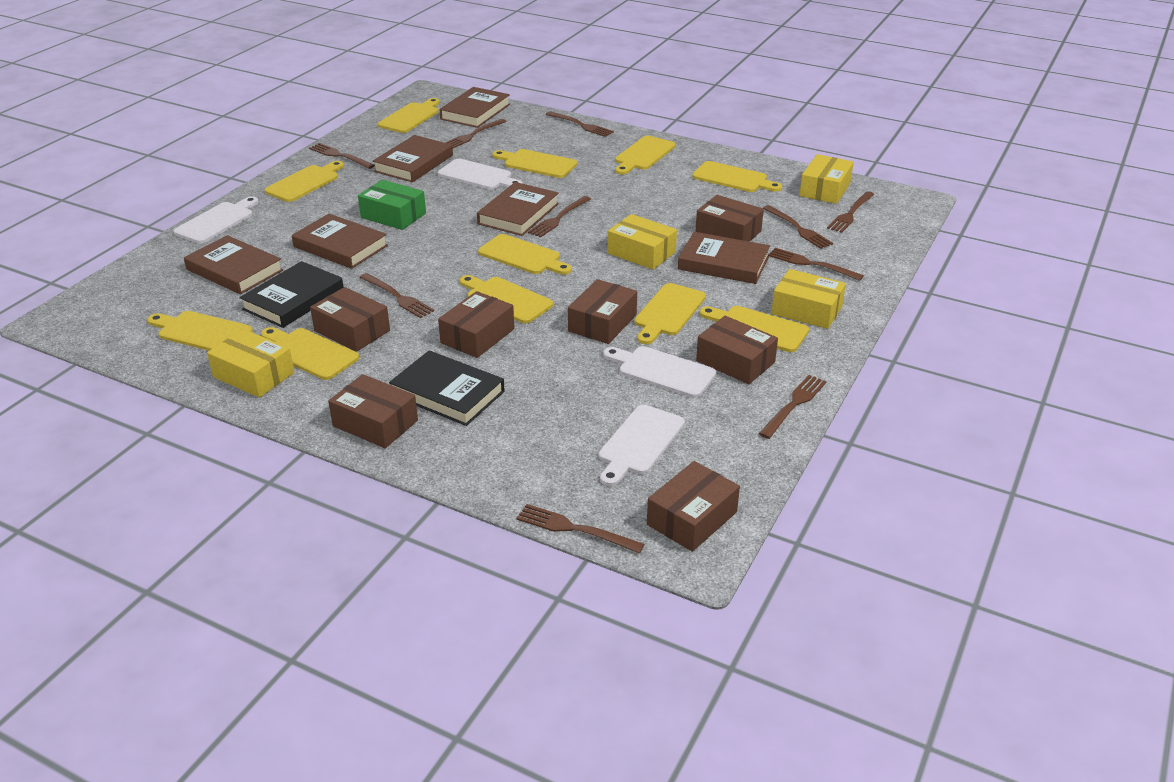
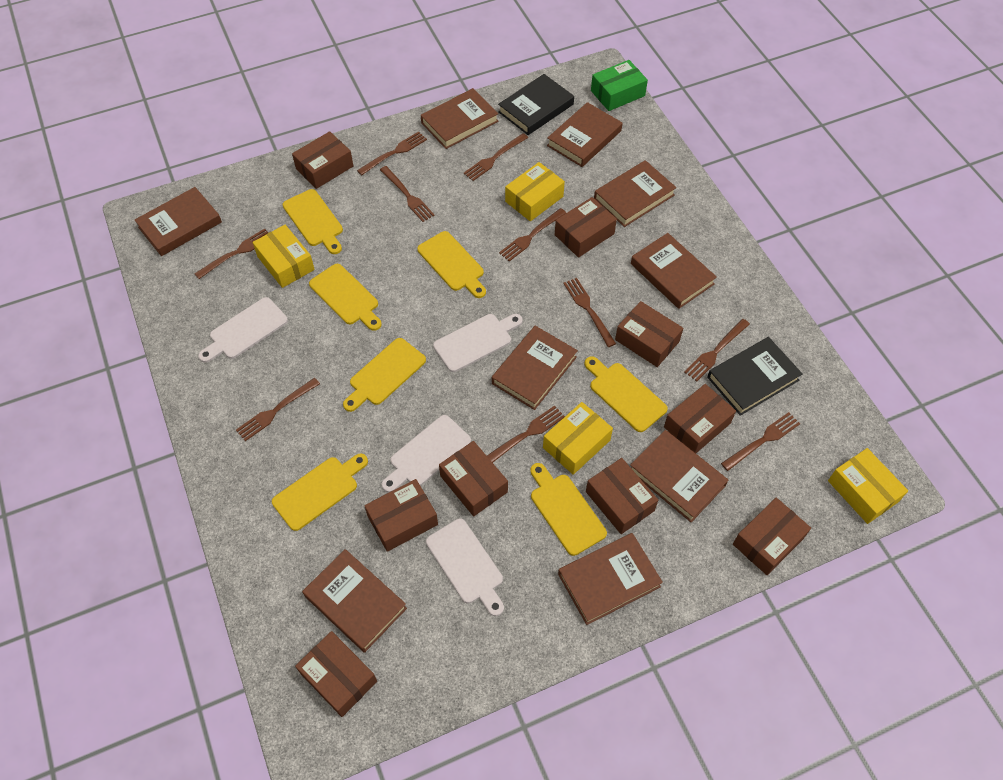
brown book: [184,235,283,294] [292,214,388,269] [373,135,453,182] [439,87,510,128] [477,182,559,236] [678,232,770,284] = 6 -> [135,187,222,256] [302,549,407,653] [421,88,498,149] [492,326,578,410] [547,102,623,167] [558,533,663,625] [594,160,676,227] [630,430,728,522] [631,233,717,309] = 9
brown box: [310,287,390,352] [328,374,418,448] [438,291,514,358] [568,279,637,344] [647,461,740,552] [695,195,764,242] [696,316,778,384] = 7 -> [292,131,353,189] [295,631,377,717] [364,479,438,552] [439,441,508,516] [555,197,617,257] [586,458,658,534] [615,301,683,367] [664,384,736,453] [733,498,811,575] = 9
yellow cutting board: [147,311,253,351] [261,327,359,380] [264,161,344,202] [378,98,440,133] [459,275,553,323] [478,234,572,275] [492,149,577,178] [615,136,675,175] [634,283,706,344] [692,161,782,192] [700,306,809,352] = 11 -> [272,454,368,531] [283,189,343,254] [309,264,382,331] [343,338,426,412] [417,231,486,298] [530,463,607,556] [584,356,668,432] = 7

